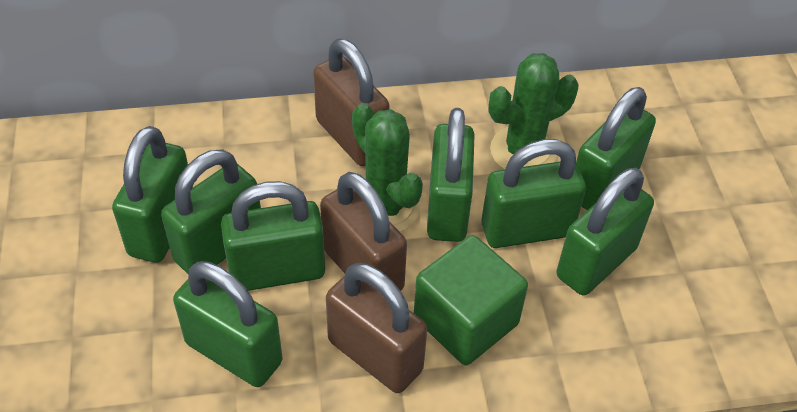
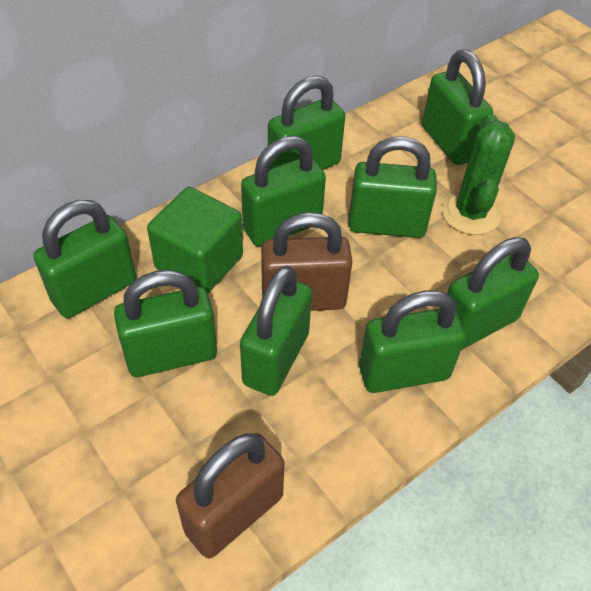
brown padlock: [313,38,389,166] [320,172,407,291] [326,263,427,393] = 3 -> [176,433,284,559] [261,212,352,311] = 2
green cactus: [352,103,423,232] [489,53,579,170] = 2 -> [442,114,515,235] = 1
green padlock: [112,126,193,263] [161,149,261,274] [173,261,283,387] [221,181,325,291] [427,108,475,242] [481,139,586,248] [557,168,654,296] [576,87,656,210] = 8 -> [33,200,136,318] [114,270,217,377] [240,265,312,396] [241,136,326,247] [268,76,345,170] [349,136,437,238] [359,290,466,393] [422,50,493,165] [447,237,539,350] = 9

